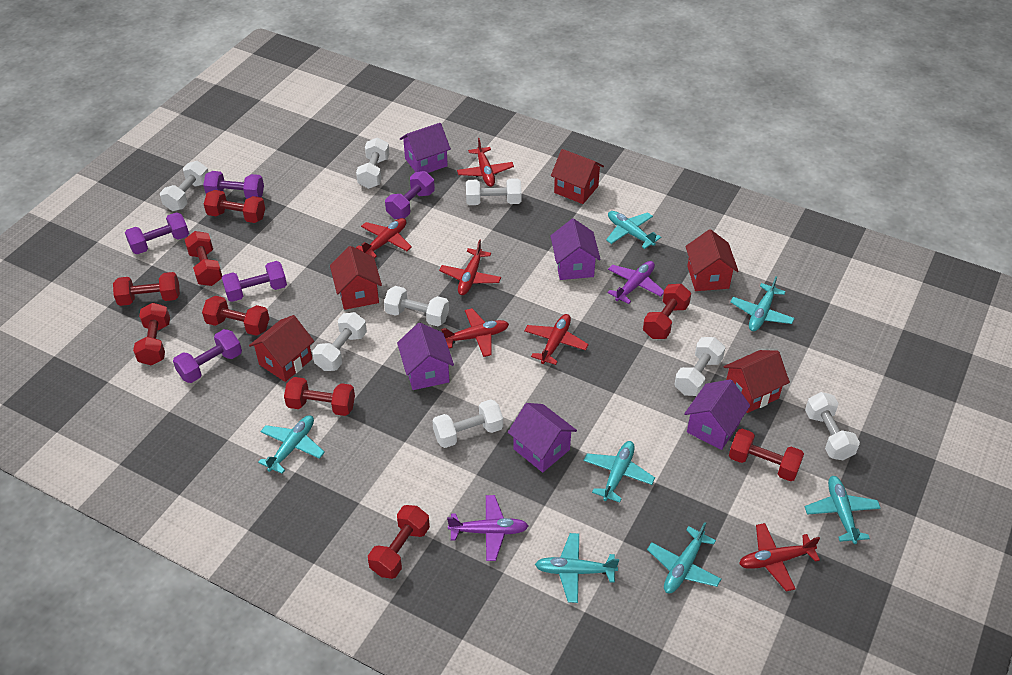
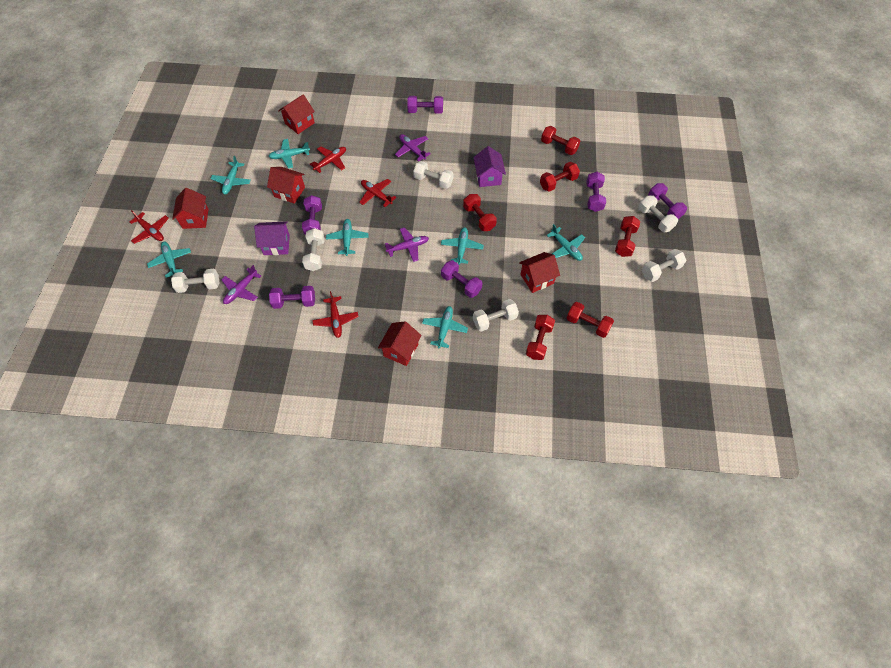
purple dumbbell: [125,212,189,254] [173,329,242,383] [203,171,264,199] [222,261,287,302] [385,171,435,219] = 5 -> [269,286,315,309] [302,195,322,235] [407,96,443,114] [441,260,483,298] [586,172,606,212] [648,183,687,219] = 6
purple house: [397,323,454,390] [400,123,451,173] [508,403,577,472] [550,218,601,280] [684,379,750,450] = 5 -> [254,221,290,255] [473,146,506,187] = 2
purple plane: [447,495,528,561] [607,261,664,304] = 2 -> [221,265,261,304] [385,227,429,262] [395,134,431,162] = 3
red dumbbell: [113,272,180,306] [133,303,170,366] [184,231,222,286] [202,296,269,336] [204,190,265,223] [284,377,355,416] [368,505,430,579] [643,284,691,339] [729,429,804,481] = 9 -> [463,194,497,231] [526,315,555,360] [540,162,580,192] [541,126,580,155] [567,302,614,338] [615,216,640,257] = 6
red plane: [356,218,412,259] [439,239,501,295] [441,308,509,357] [457,138,514,187] [524,314,589,365] [739,523,820,592] = 6 -> [130,210,169,244] [310,146,346,173] [312,291,358,338] [359,179,396,207] = 4
white dumbbell: [160,161,209,211] [312,312,367,371] [356,137,390,189] [384,286,449,326] [432,399,503,448] [466,178,522,205] [674,337,725,396] [805,392,860,460] = 8 -> [171,269,220,293] [302,228,325,271] [413,161,453,189] [473,299,519,332] [638,195,678,232] [642,249,686,282] = 6

